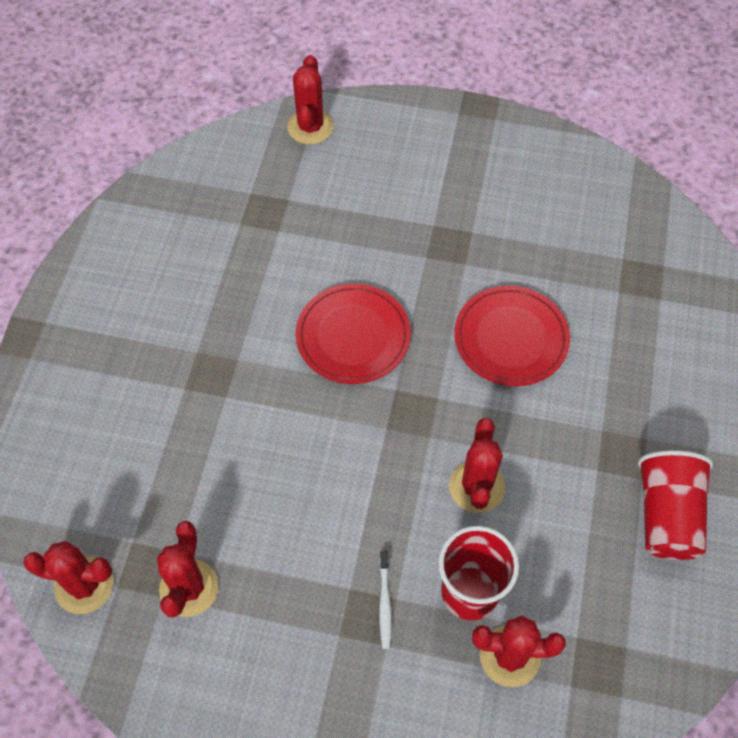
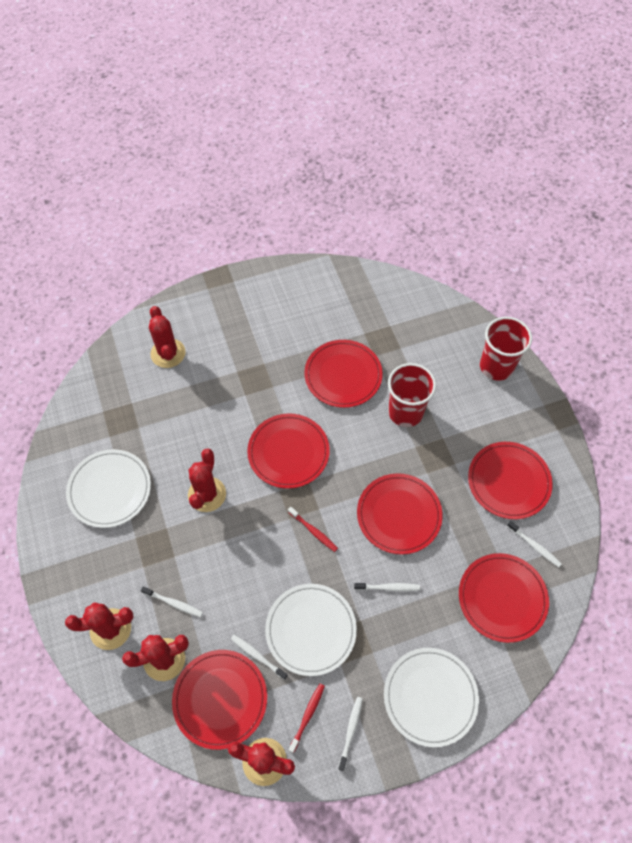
red plate: [296,284,411,384] [454,286,570,386] = 2 -> [172,650,267,750] [247,413,330,489] [304,340,383,408] [357,473,443,555] [459,553,549,643] [468,442,553,519] = 6
red toothbrush: none = 0 -> [288,506,338,552] [289,683,325,753] = 2
white plate: none = 0 -> [66,449,151,528] [265,584,357,676] [384,648,479,747] = 3
white toothbrush: [379,551,392,649] = 1 -> [141,586,203,617] [231,635,288,680] [338,697,363,771] [354,583,420,591] [507,521,562,567] = 5

